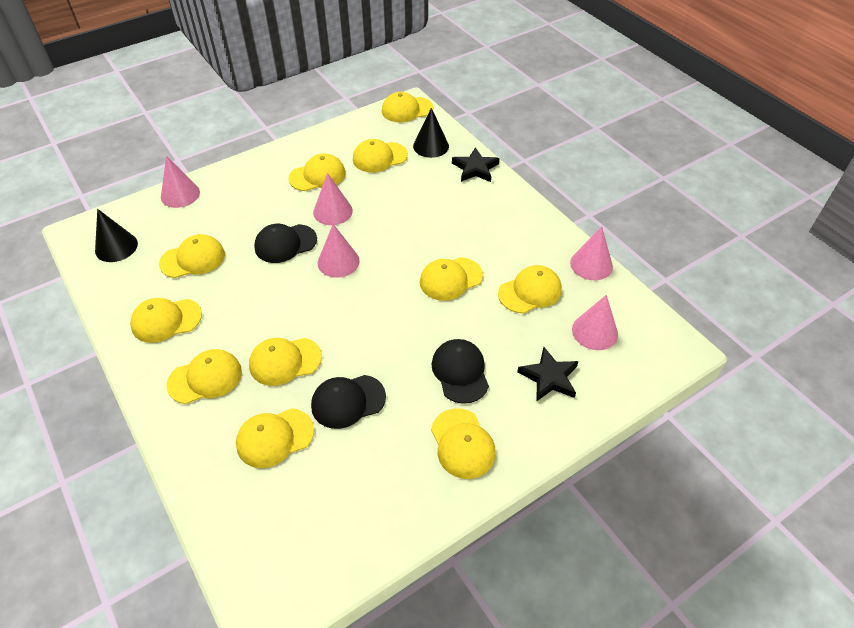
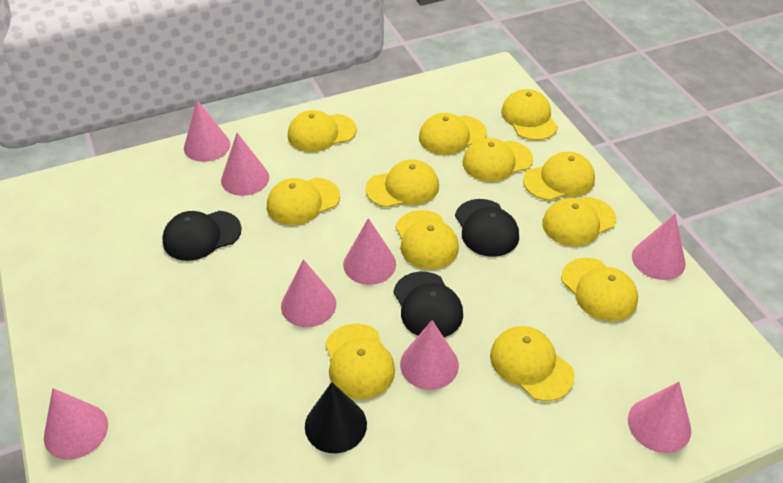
black cone: [95,209,138,262] [413,108,449,158] = 2 -> [305,382,367,453] = 1
black star: [452,147,500,182] [517,347,579,402] = 2 -> none = 0
pink cone: [161,156,200,208] [313,173,353,225] [318,224,360,278] [570,227,613,280] [572,295,618,350] = 5 -> [44,388,108,460] [184,100,230,162] [221,133,269,196] [281,259,336,327] [343,218,396,285] [400,320,459,390] [628,382,691,453] [632,214,686,280] = 8
yellow cap: [130,298,202,343] [159,234,225,278] [166,349,242,404] [236,408,314,468] [249,338,322,386] [288,153,346,191] [353,139,408,172] [382,92,433,123] [420,257,483,301] [431,408,496,479] [498,265,562,313] = 11 -> [267,178,340,225] [288,110,357,152] [325,323,395,399] [365,159,439,207] [396,210,459,270] [419,113,487,155] [463,138,533,182] [490,326,575,401] [501,89,558,140] [523,152,595,201] [542,197,616,247] [561,258,638,322] = 12

